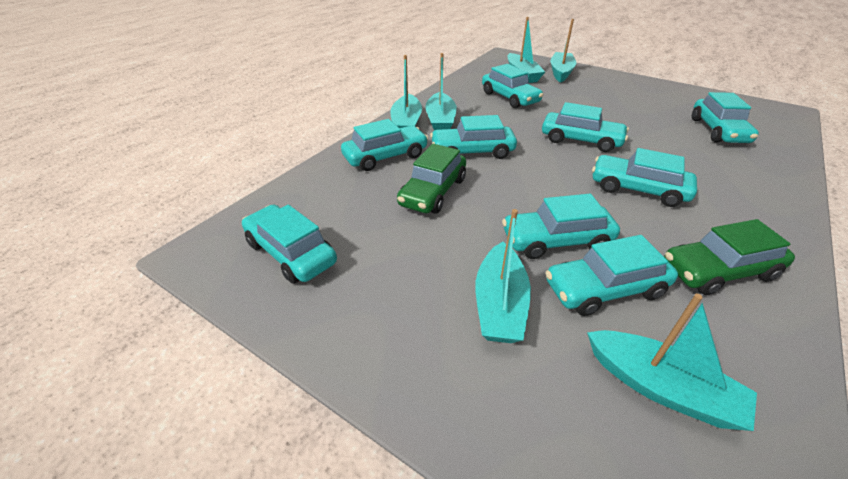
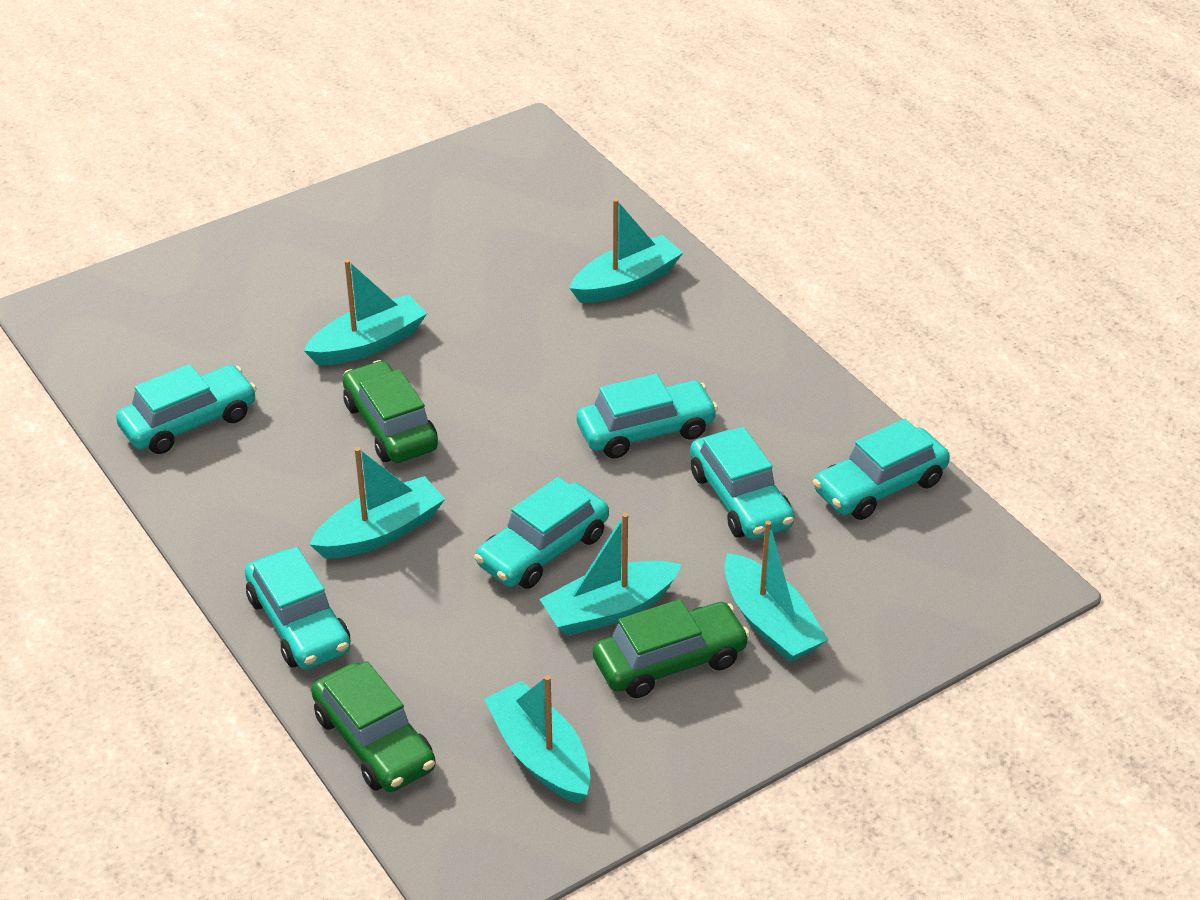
green car: [397,144,466,214] [664,219,795,295] = 2 -> [311,661,436,792] [343,360,438,463] [593,599,750,698] = 3
turquoise car: [242,204,337,284] [341,119,428,171] [430,115,517,159] [482,64,543,108] [502,194,620,259] [542,102,629,152] [545,235,678,316] [592,148,697,207] [692,92,759,143] = 9 -> [116,364,257,454] [245,547,350,669] [474,477,609,589] [577,374,718,459] [690,427,794,539] [813,419,950,520] = 6

